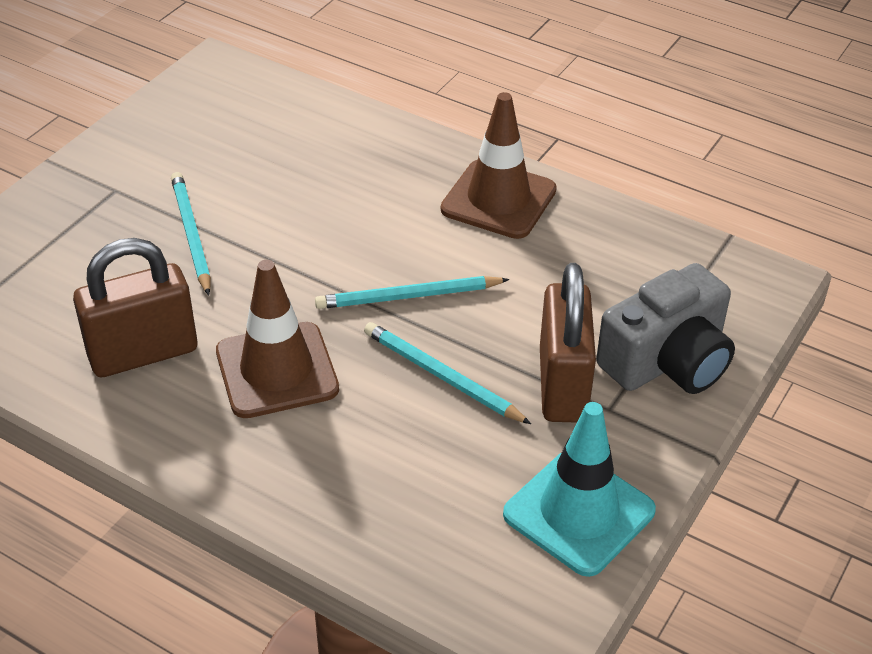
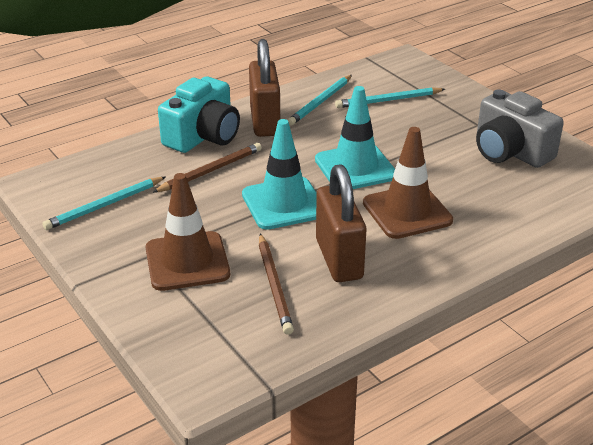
brown pencil: none = 0 -> [152,143,262,193] [259,234,294,335] = 2
turquoise camera: none = 0 -> [158,76,240,153] = 1
turquoise traffic cone: [503,402,656,577] = 1 -> [242,119,317,230] [315,86,395,189] = 2

